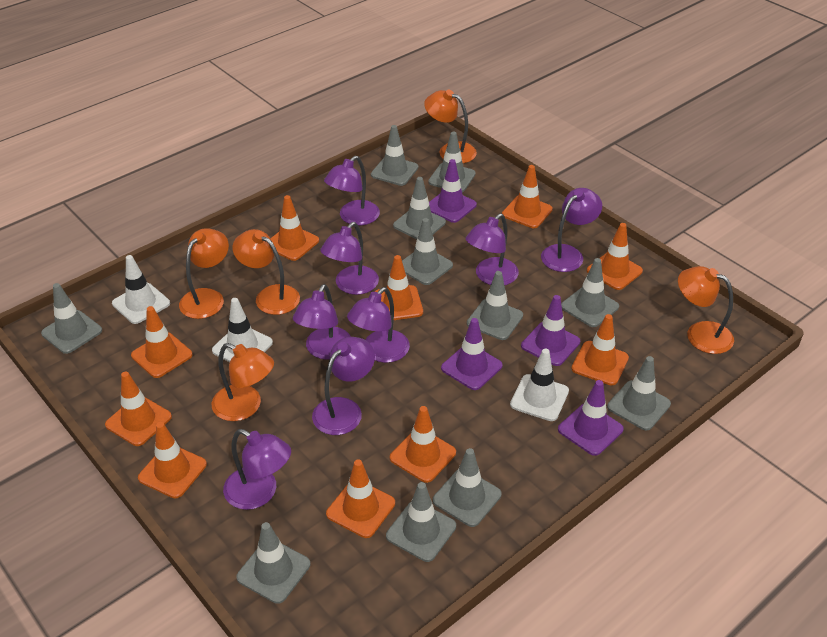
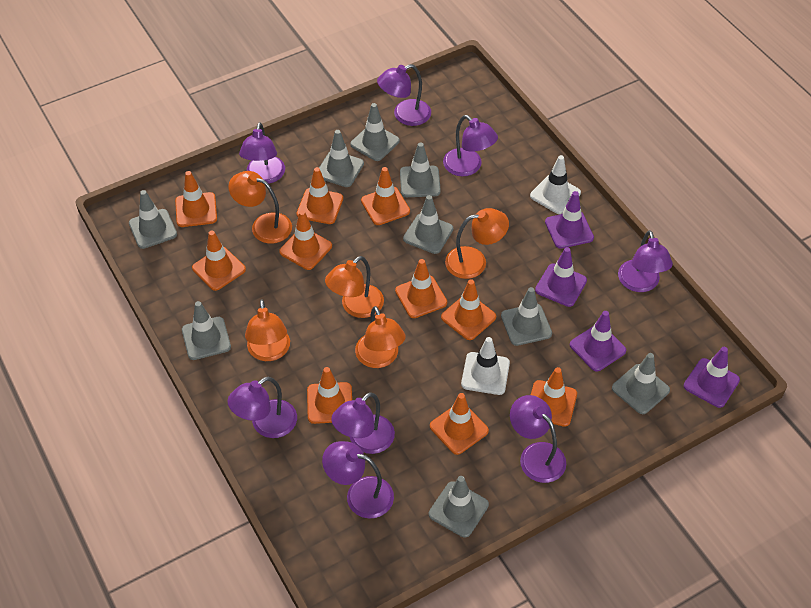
grey traffic cone: [41,283,102,354] [236,522,310,604] [371,125,418,186] [386,482,456,562] [393,177,446,239] [402,218,453,285] [428,132,476,192] [433,448,502,527] [467,271,523,340] [561,258,619,327] [607,356,671,430] = 11 -> [129,190,177,249] [182,301,231,360] [319,130,364,187] [350,103,400,161] [400,142,441,197] [403,195,453,254] [429,476,489,538] [501,287,552,346] [612,353,670,414] = 9
white traffic cone: [112,255,170,324] [212,298,273,362] [510,349,569,421] = 3 -> [461,337,510,395] [530,155,581,214] = 2

